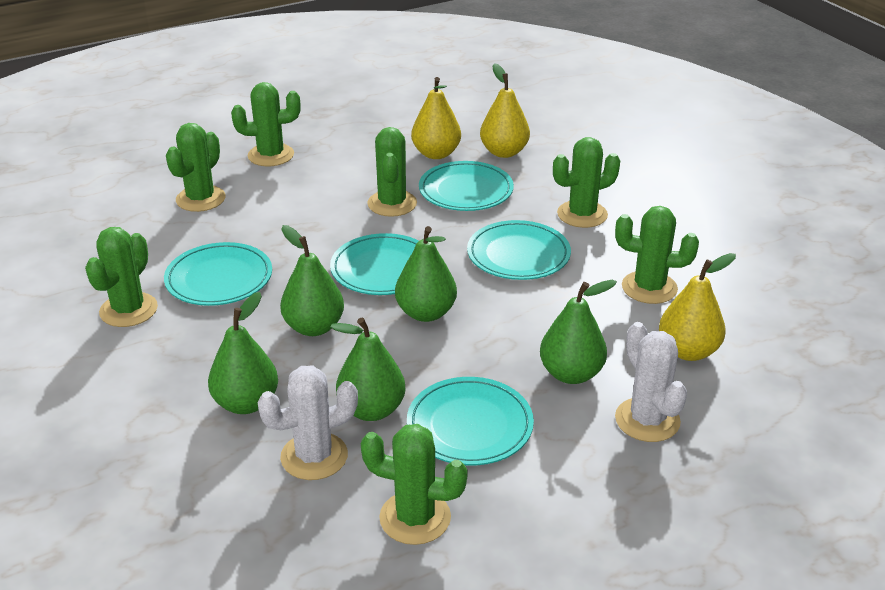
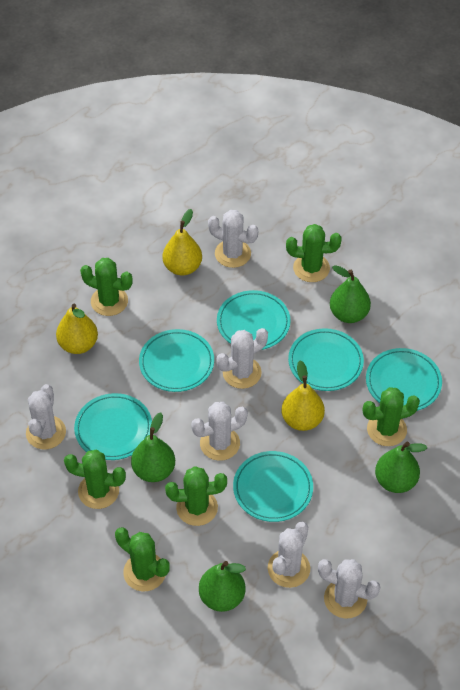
green cactus: [85,227,158,327] [166,123,226,212] [231,82,300,166] [361,424,468,545] [367,127,417,217] [553,137,620,228] [615,206,699,304] = 7 -> [64,450,126,509] [80,258,133,316] [115,527,170,591] [165,466,227,526] [286,224,341,282] [363,387,420,446] = 6
green pear: [208,292,278,414] [280,225,344,336] [331,317,406,421] [395,226,457,322] [540,280,617,384] = 5 -> [131,413,175,482] [199,561,246,612] [330,265,371,323] [375,442,427,493] = 4
turquoise plate: [164,242,272,306] [330,233,419,295] [407,377,534,465] [419,161,514,211] [467,220,571,280] = 5 -> [74,393,152,460] [139,329,214,392] [217,290,291,350] [233,451,313,522] [288,328,364,391] [366,348,442,411] = 6
white cactus: [257,365,358,480] [615,322,687,442] = 2 -> [26,384,66,449] [191,402,248,461] [208,210,258,268] [217,328,268,389] [268,522,310,588] [318,559,380,618] = 6

